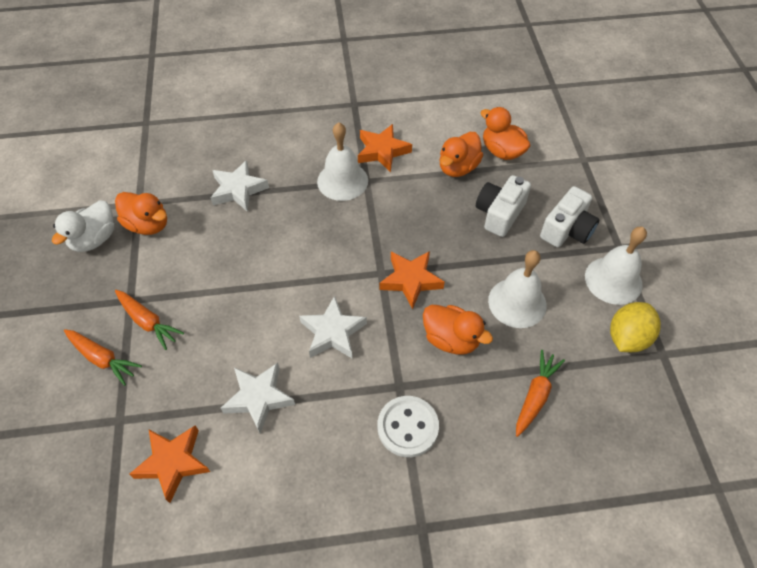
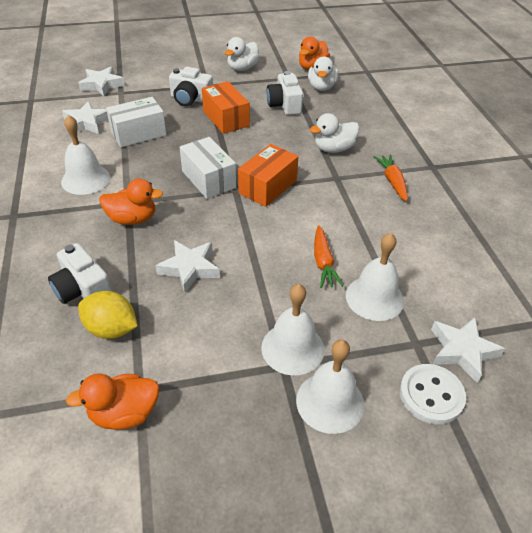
orange box: none = 0 -> [202,81,250,134] [238,144,298,207] = 2
orange carrot: [64,329,142,386] [115,290,184,350] [516,350,565,437] = 3 -> [314,225,343,288] [374,154,408,201] = 2
orange duck: [115,192,167,235] [423,305,493,355] [440,132,483,177] [480,107,531,160] = 4 -> [66,373,159,430] [99,178,163,225] [299,36,330,70] = 3
orange star: [129,426,210,503] [358,124,412,172] [379,251,445,309] = 3 -> none = 0
white bell: [317,122,368,201] [488,250,546,328] [585,227,647,305] = 3 -> [61,115,110,195] [261,284,324,376] [296,340,364,434] [346,233,404,321] = 4
white box: none = 0 -> [106,97,166,147] [180,137,236,199] = 2
white camera: [476,175,531,237] [540,186,599,247] = 2 -> [48,243,112,304] [169,67,213,106] [267,71,303,115] = 3
white duck: [52,201,114,252] = 1 -> [225,37,260,71] [308,57,338,91] [310,113,359,153] = 3
white star: [211,160,269,212] [221,363,295,433] [299,296,367,358] = 3 -> [62,101,108,135] [78,66,125,96] [155,240,220,293] [431,317,505,383] = 4

